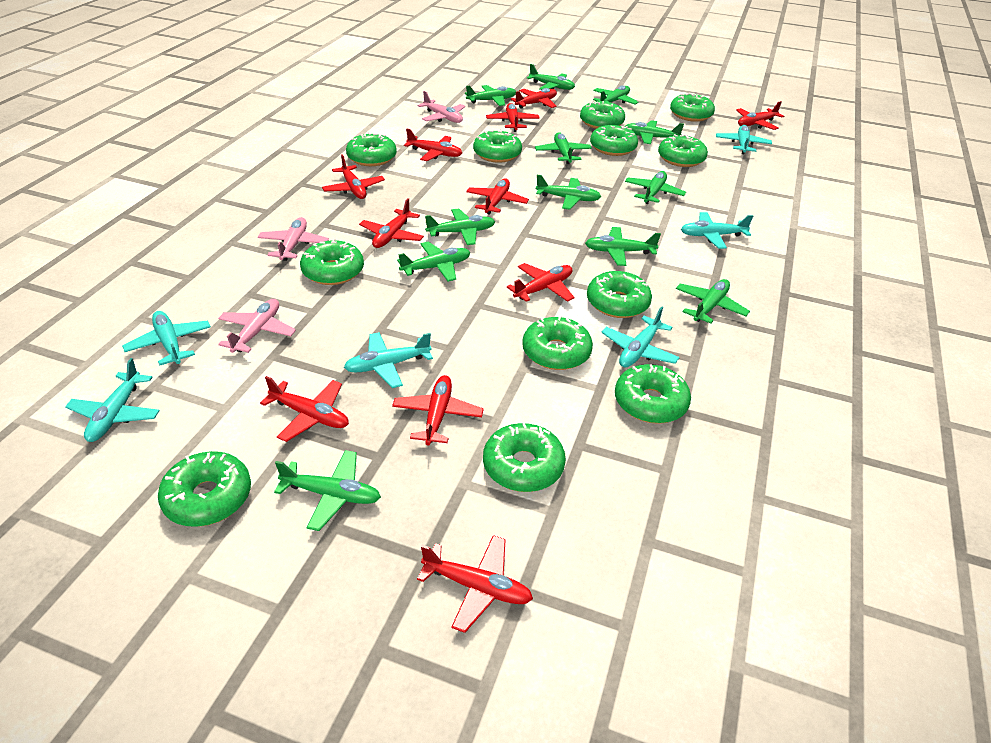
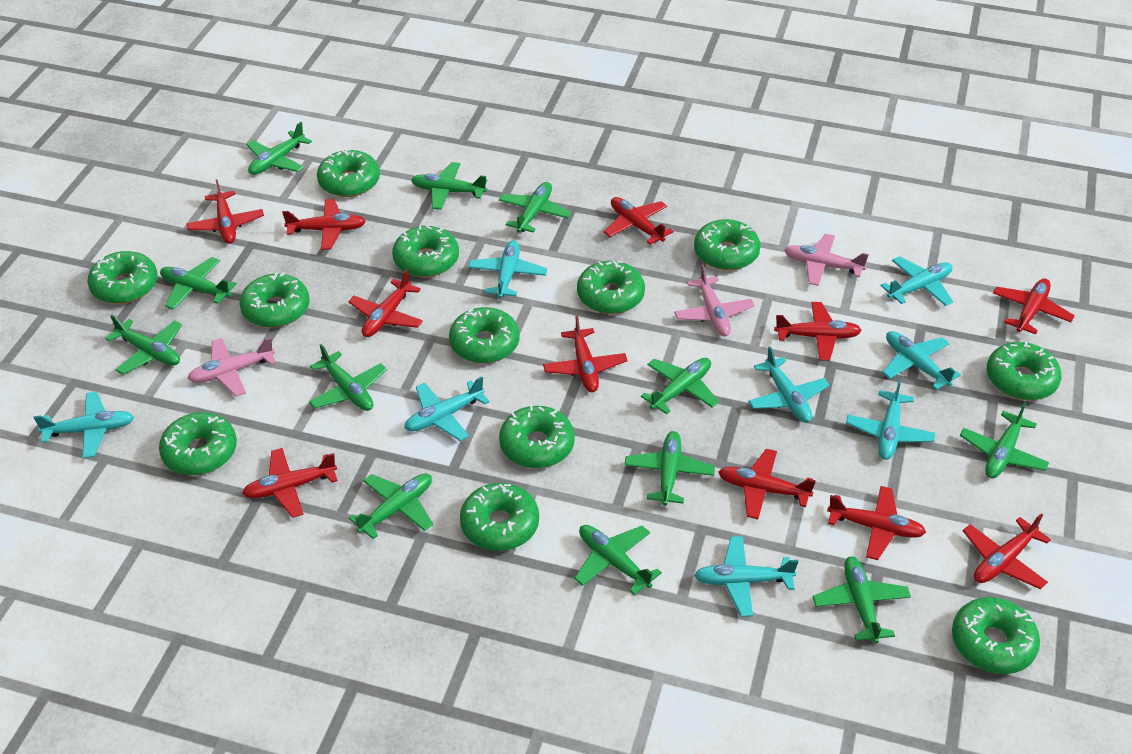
turquoise plane: [65,358,160,442] [122,311,211,365] [344,332,433,388] [601,306,680,367] [681,212,753,249] [716,125,772,154] = 6 -> [34,392,134,458] [404,377,490,441] [468,240,547,298] [694,536,798,617] [748,347,830,423] [846,379,935,460] [880,256,953,306] [882,331,961,390] = 8

